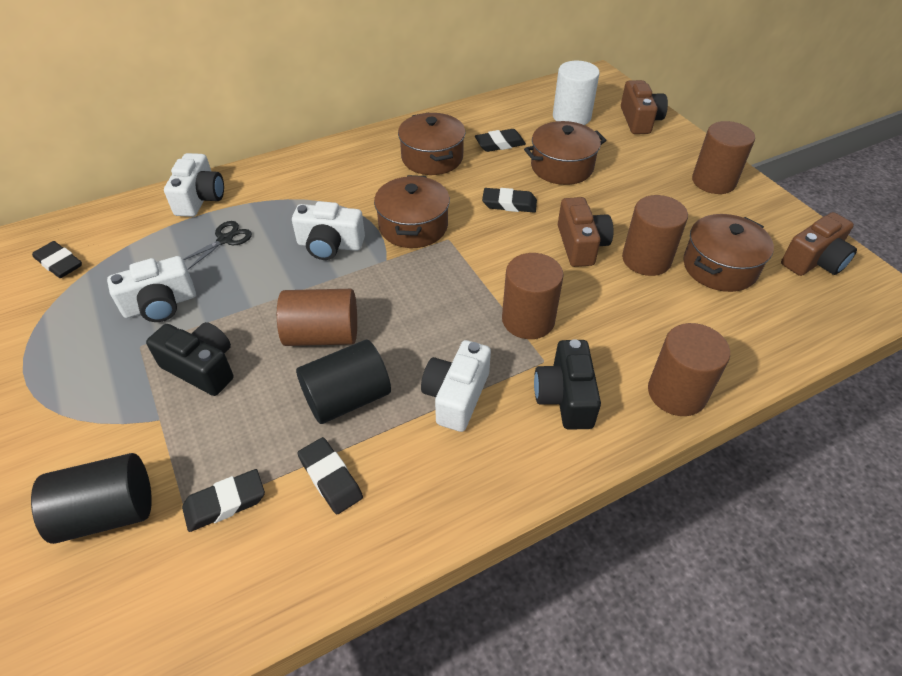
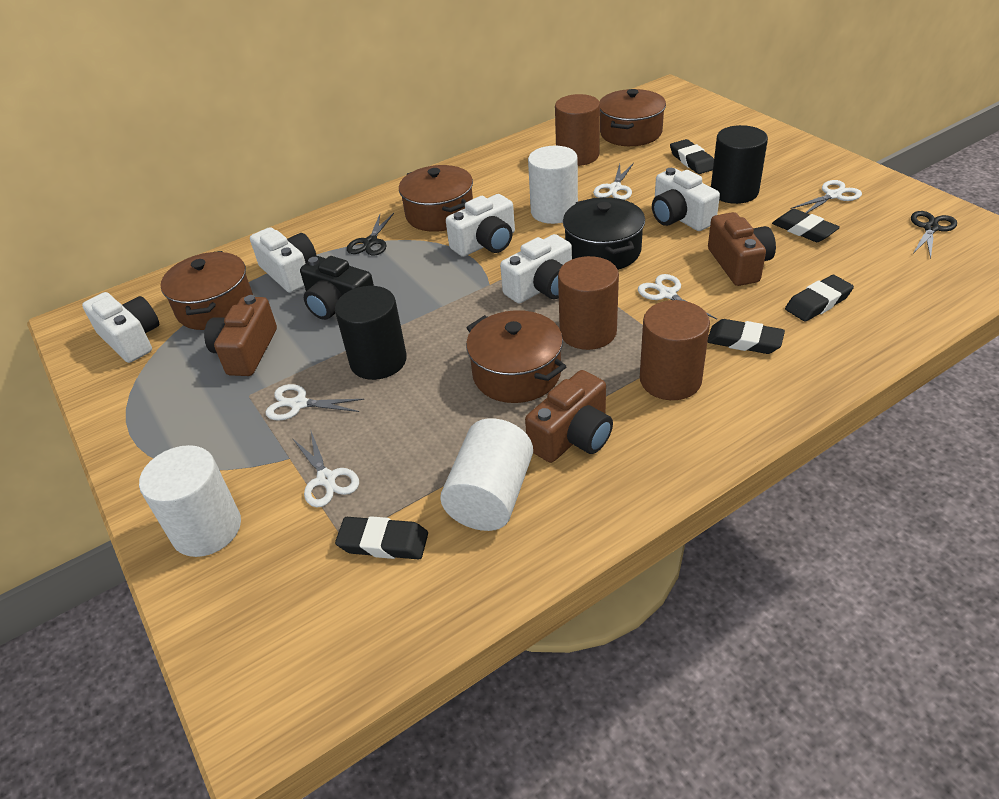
black camera: [146,322,234,396] [534,339,601,430] = 2 -> [300,256,374,320] = 1
black pot: none = 0 -> [563,197,645,270] = 1
black scissors: [183,221,252,270] = 1 -> [347,213,394,256] [911,211,957,259] = 2
brown cylinder: [277,289,357,346] [502,253,564,339] [622,195,688,276] [648,323,730,416] [692,121,755,194] = 5 -> [555,94,600,166] [558,256,619,350] [640,300,710,400] = 3
white camera: [107,256,196,322] [164,153,224,217] [292,201,365,260] [421,340,491,432] = 4 -> [82,292,159,363] [250,227,317,293] [446,194,515,257] [500,234,572,303] [652,168,720,231] = 5
white cylinder: [553,61,600,125] = 1 -> [139,445,241,557] [440,418,533,531] [528,146,578,224] = 3
white scissors: none = 0 -> [266,384,365,421] [292,432,359,507] [593,163,634,200] [638,274,717,319] [791,180,862,213] = 5

